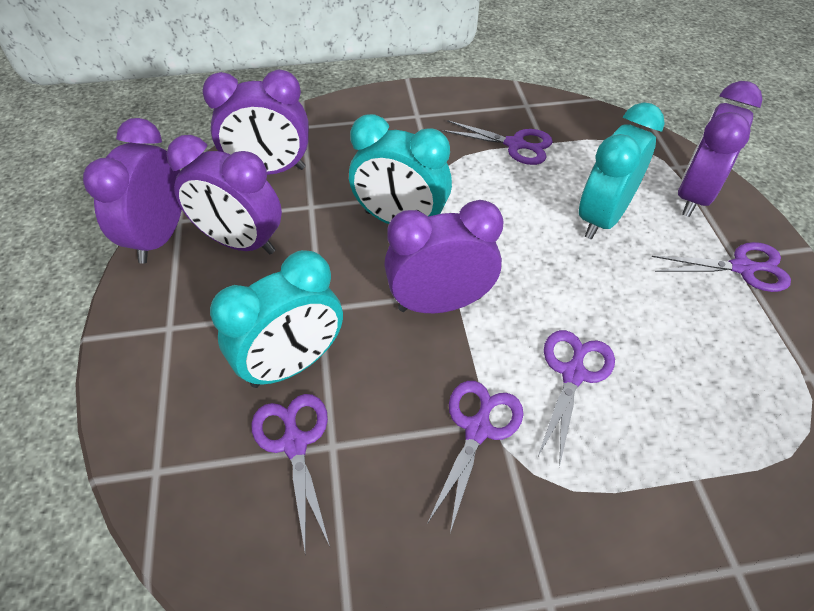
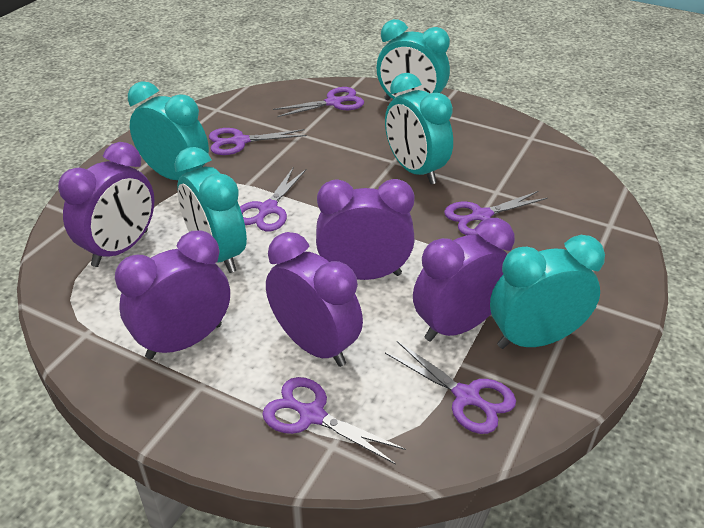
purple scissors: [251,394,330,551] [427,381,524,533] [442,120,553,165] [537,330,615,467] [652,242,791,292] = 5 -> [209,128,307,155] [240,168,306,231] [262,377,406,465] [273,87,364,117] [385,341,516,434] [444,191,548,235] = 6
turquoise clock: [210,250,343,388] [349,114,452,224] [579,102,665,239] = 3 -> [128,81,209,180] [174,147,247,273] [377,19,450,101] [385,73,453,184] [490,235,605,349] = 5

